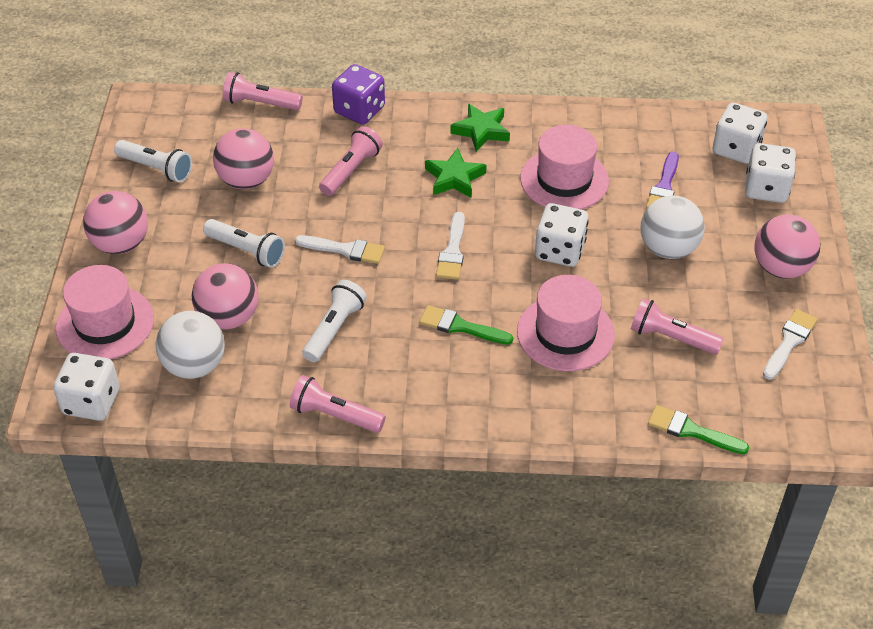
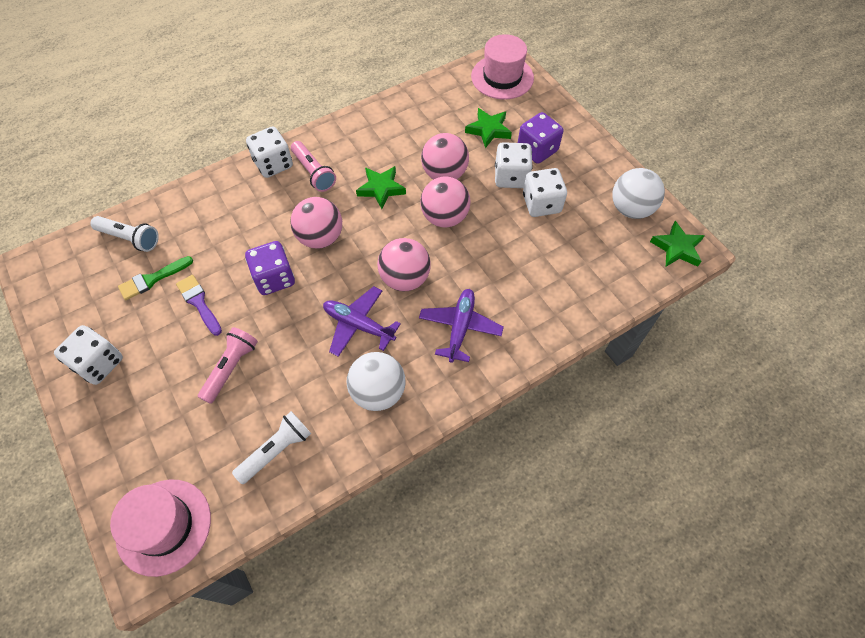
green brush: [419,305,513,345] [648,405,749,454] = 2 -> [118,256,193,300] = 1
green star: [425,148,487,198] [450,104,510,152] = 2 -> [356,166,406,209] [465,108,512,148] [650,221,705,267] = 3
pink flashlight: [223,72,303,110] [289,375,386,433] [319,126,383,196] [631,298,724,355] = 4 -> [198,327,258,404] [291,141,336,192] = 2
pink hat: [56,265,154,360] [517,275,615,371] [520,125,609,209] = 3 -> [110,480,211,577] [471,34,534,99] = 2
purple dice: [332,64,385,125] = 1 -> [245,241,295,295] [518,112,563,164] = 2
purple plane: none = 0 -> [323,286,401,357] [419,289,504,363] = 2
white brush: [295,235,385,264] [436,212,465,280] [763,309,818,380] = 3 -> none = 0
white flashlight: [114,140,192,182] [203,219,285,268] [302,280,367,362] = 3 -> [90,216,159,252] [232,411,311,484] = 2

